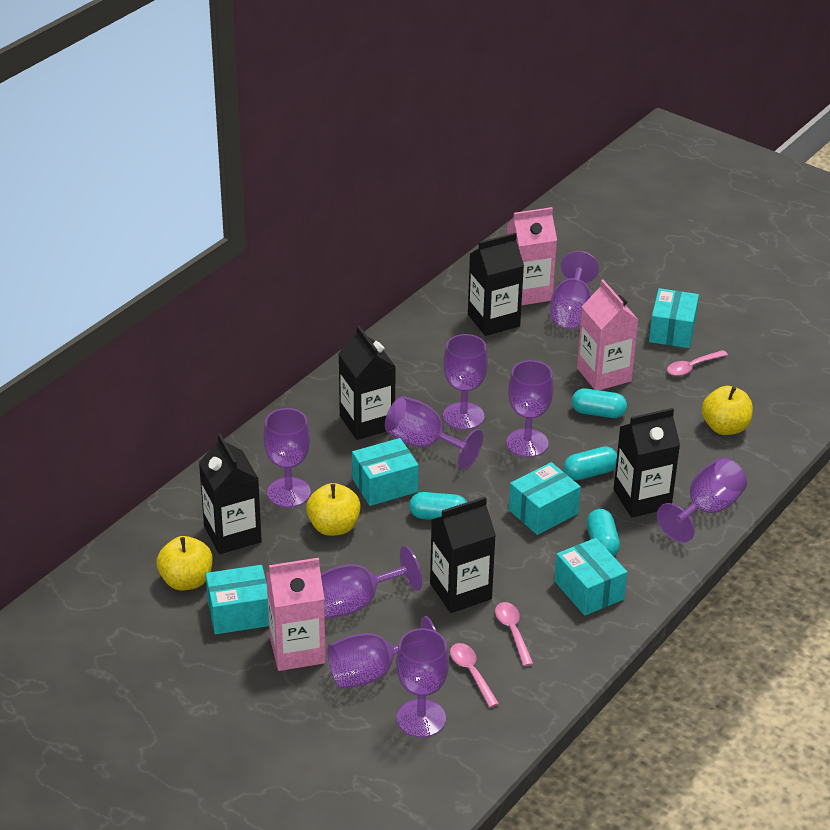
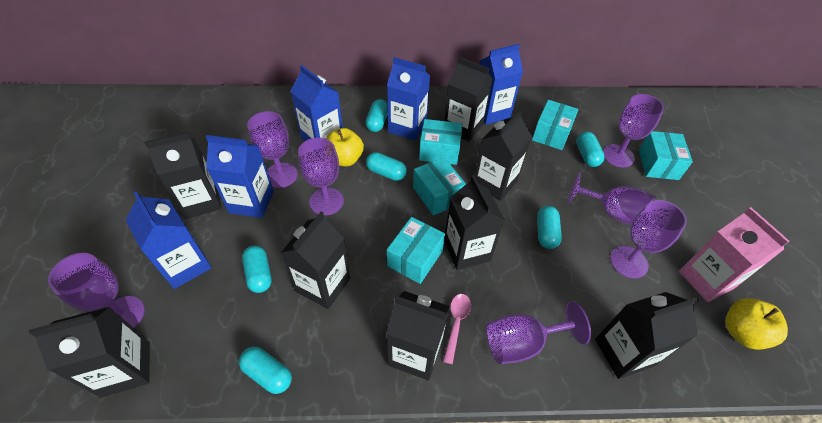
black carton: [199,433,262,554] [338,325,396,440] [430,497,496,613] [468,233,524,336] [614,408,680,517] = 5 -> [29,307,150,398] [145,132,222,219] [281,212,350,309] [386,291,450,381] [444,57,493,142] [444,175,505,270] [474,110,532,201] [595,292,699,379] = 8
blue carton: none = 0 -> [126,191,212,289] [206,135,274,218] [290,65,343,141] [387,57,430,141] [479,44,523,125] = 5
pink carton: [266,558,326,671] [507,207,557,305] [577,280,638,390] = 3 -> [679,207,789,302] = 1
pink spoon: [450,643,499,707] [495,602,533,666] [667,350,728,376] = 3 -> [443,294,471,364] = 1
purple goblet: [263,408,311,508] [321,546,422,619] [327,616,436,689] [385,396,483,470] [396,628,449,738] [443,334,488,430] [506,360,554,457] [550,251,599,329] [657,458,747,543] = 9 -> [48,253,145,328] [247,111,298,188] [298,137,344,215] [486,302,591,364] [567,172,656,225] [603,94,664,167] [610,200,687,278] = 7
turquoise capsule: [409,492,467,520] [564,446,617,480] [572,389,627,418] [587,509,620,556] = 4 -> [239,347,292,394] [242,245,272,293] [365,99,388,132] [366,152,407,181] [537,206,562,249] [576,132,605,167] = 6
yellow apple: [156,536,213,591] [306,483,361,536] [701,386,753,435] = 3 -> [326,128,364,167] [725,298,788,350] = 2

